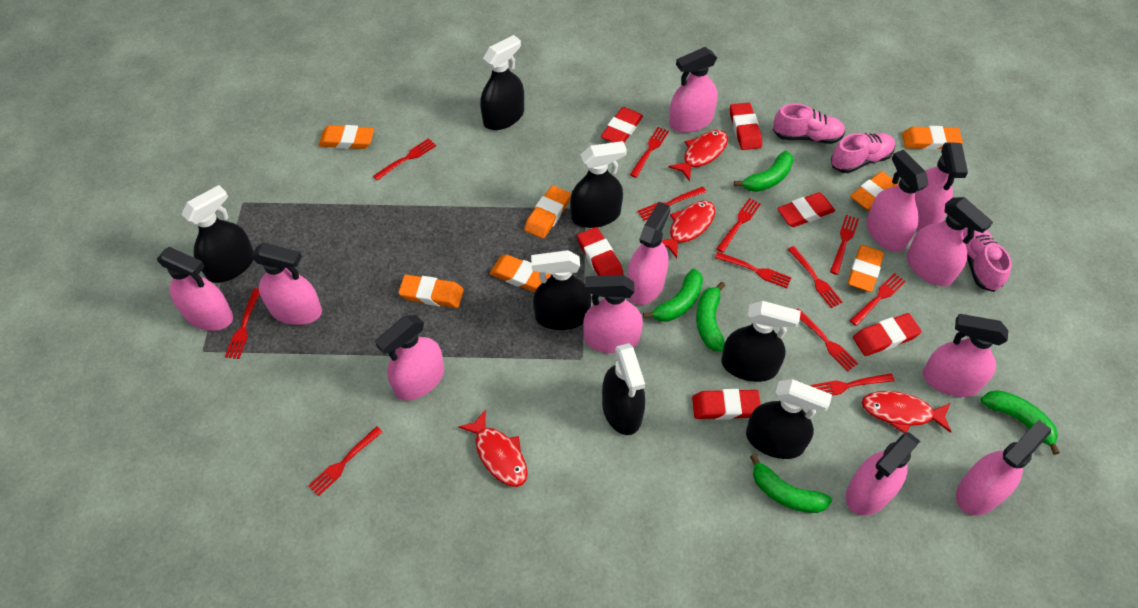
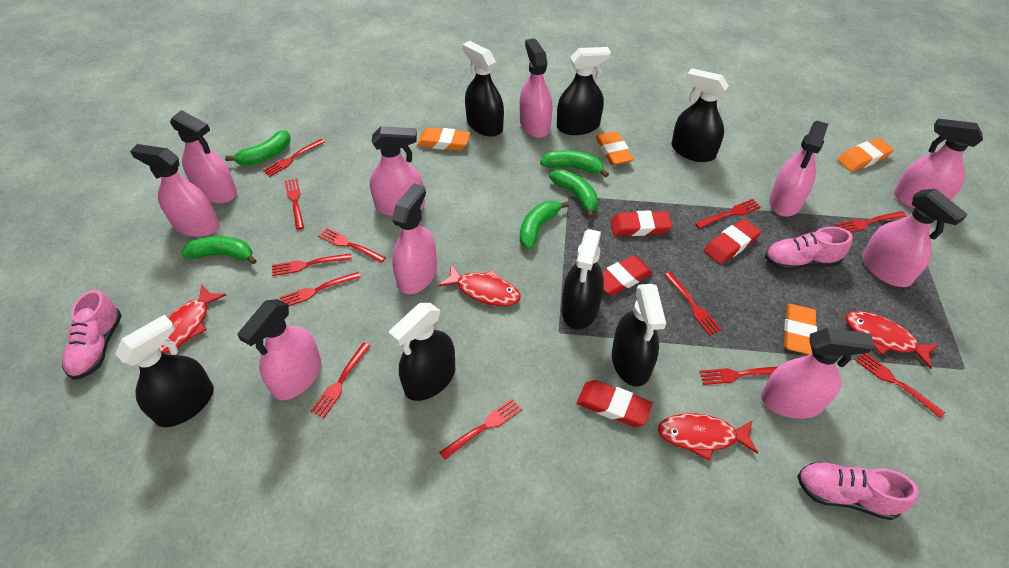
orange eraser: [319,125,374,149] [398,275,464,308] [490,255,551,292] [524,186,571,239] [848,245,884,292] [850,171,899,211] [902,126,963,150] = 7 -> [417,127,470,151] [595,131,634,166] [784,304,817,355] [837,138,894,172] = 4
pink spray bottle: [157,247,233,331] [252,242,322,325] [375,315,444,400] [583,275,643,353] [627,202,670,305] [669,47,718,133] [846,432,920,516] [866,150,928,252] [907,197,993,286] [915,143,968,230] [923,314,1008,397] [956,420,1051,515] = 12 -> [130,144,220,237] [170,110,237,203] [237,299,321,400] [370,126,425,216] [392,183,437,294] [520,38,553,138] [761,328,875,419] [769,121,828,217] [862,189,968,287] [894,119,983,209] = 10
red eraser: [577,227,623,276] [601,107,643,143] [692,389,761,420] [730,103,762,150] [777,192,835,227] [853,313,922,356] = 6 -> [577,380,653,427] [602,255,653,296] [610,210,672,236] [704,219,761,264] = 4

